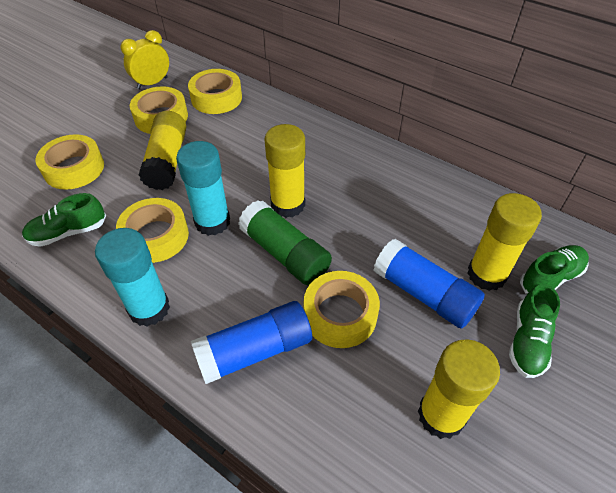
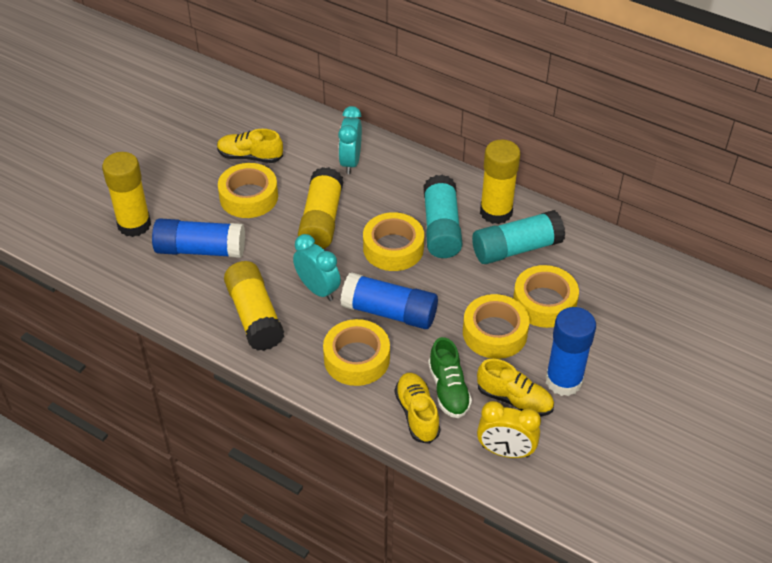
blue glue stick: [191,301,312,384] [374,239,485,329] = 2 -> [152,219,245,258] [340,272,438,329] [545,307,596,396] = 3
green glue stick: [238,200,332,285] = 1 -> none = 0
green shoe: [22,193,106,247] [509,284,560,378] [520,245,589,294] = 3 -> [428,337,472,418] = 1
turquoise clock: none = 0 -> [293,234,341,301] [338,106,362,174] = 2
yellow shoe: none = 0 -> [217,129,283,163] [395,373,440,444] [477,359,554,417] = 3

